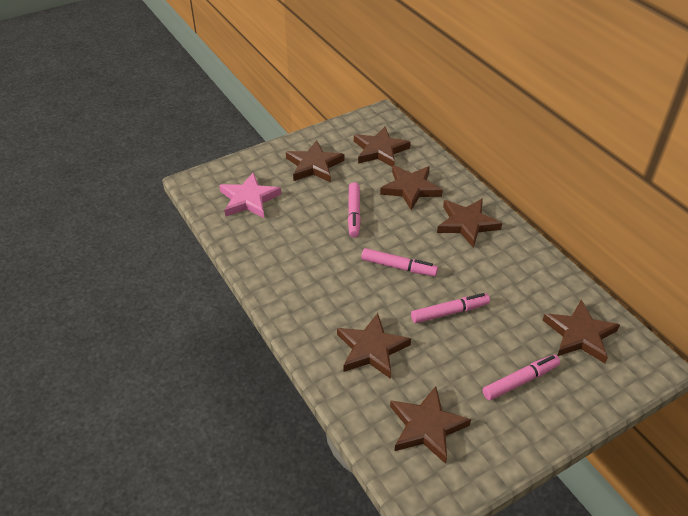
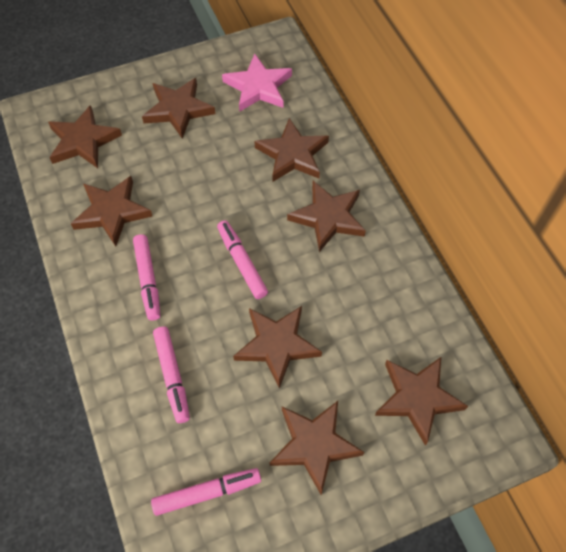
brown star: [286,140,344,183] [337,313,411,379] [354,127,411,167] [380,165,443,210] [390,386,471,464] [437,198,502,248] [543,300,620,363] = 7 -> [48,105,122,168] [71,176,152,247] [142,78,215,139] [233,306,322,389] [255,118,329,182] [270,401,364,495] [287,181,366,252] [375,357,468,446] = 8

